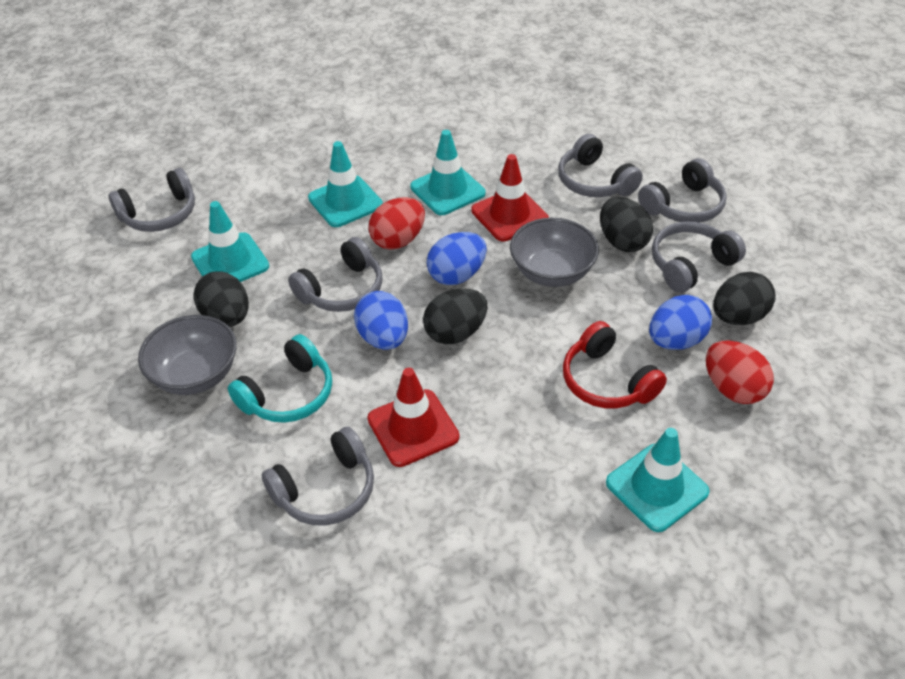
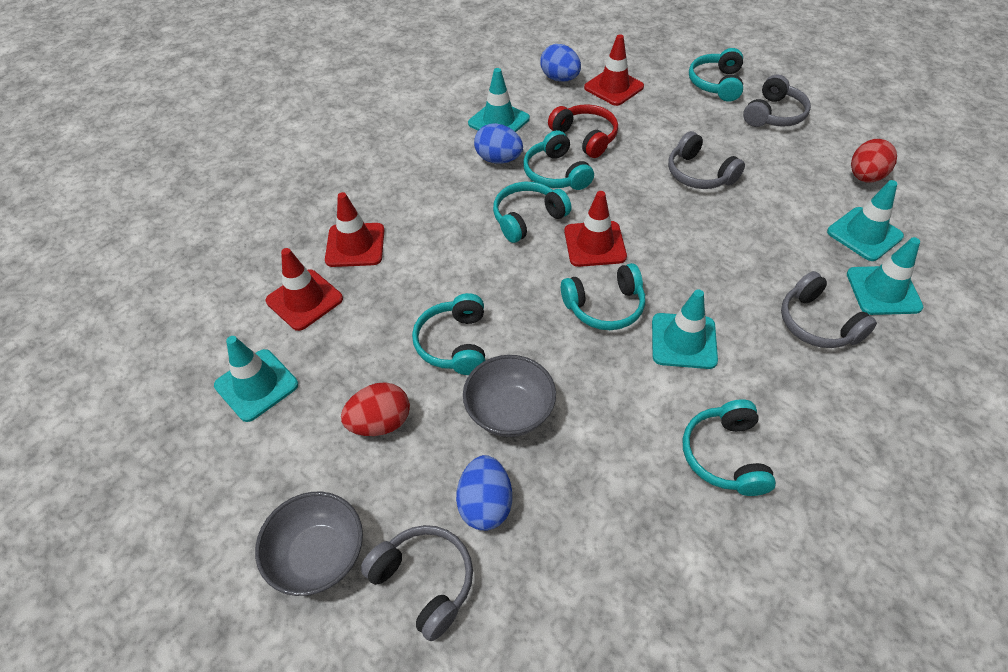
black egg: [194,271,249,327] [423,288,488,344] [600,197,653,252] [713,272,776,325] = 4 -> none = 0
grey headphones: [108,168,195,232] [262,427,374,526] [288,237,383,312] [558,134,643,197] [638,158,727,223] [652,222,746,293] = 6 -> [360,525,473,641] [668,131,745,189] [743,75,811,127] [781,271,877,348] = 4
red traffic cone: [367,368,459,467] [471,154,549,241] = 2 -> [266,248,343,331] [325,192,385,267] [564,191,627,267] [584,34,644,106] = 4
turquoise headphones: [228,334,332,423] = 1 -> [412,293,486,375] [493,182,572,243] [523,130,594,190] [561,263,645,330] [683,399,776,496] [689,48,743,102] = 6
turquoise traffic cone: [191,201,269,282] [308,141,383,227] [410,130,486,215] [606,428,710,532] = 4 -> [214,336,298,422] [468,68,530,132] [652,289,718,369] [827,180,904,261] [847,237,923,315] = 5

